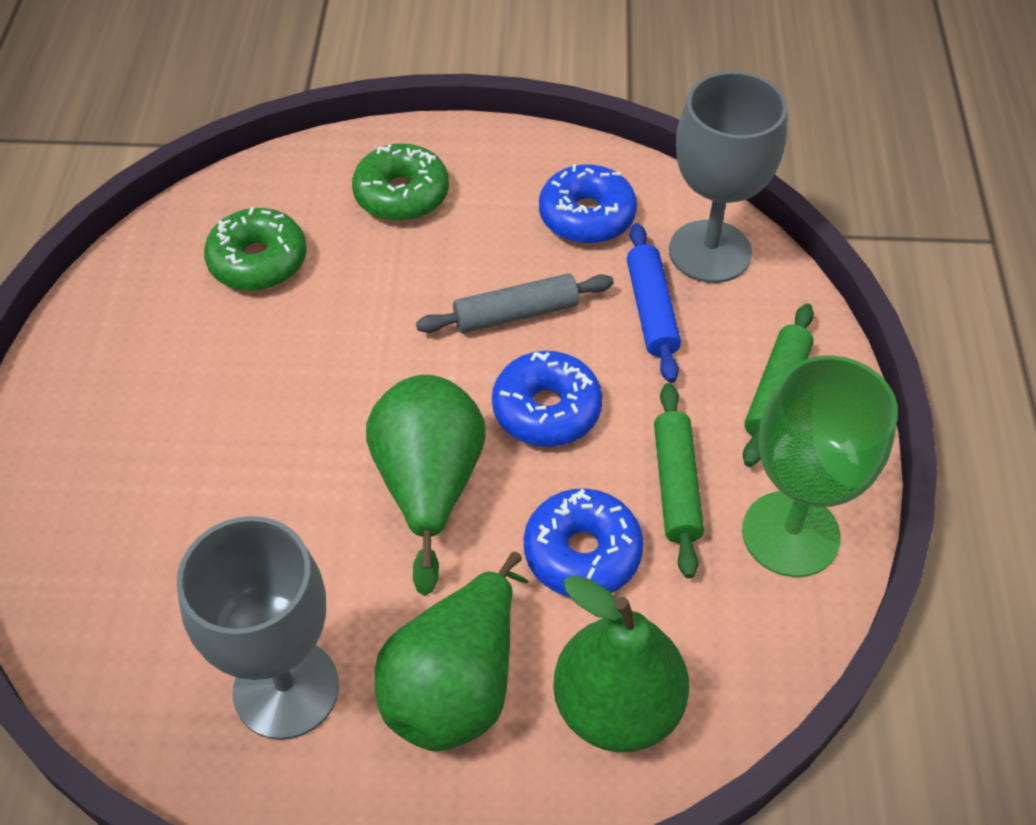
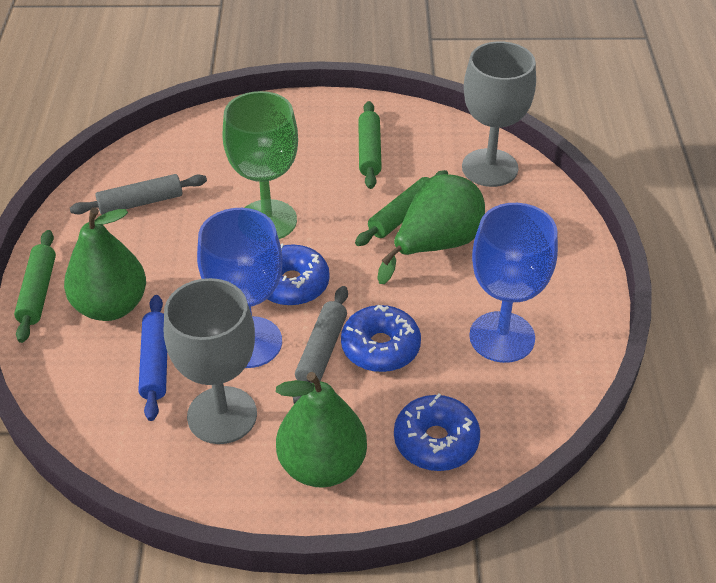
blue goblet: none = 0 -> [197,208,282,368] [469,203,558,363] = 2
green donut: [204,207,307,291] [352,143,449,221] = 2 -> none = 0
green rolling pin: [654,383,704,578] [743,304,814,467] = 2 -> [14,230,56,343] [355,170,448,246] [358,101,382,189] = 3
grey rolling pin: [416,273,614,333] = 1 -> [70,174,207,215] [293,286,348,404] = 2

